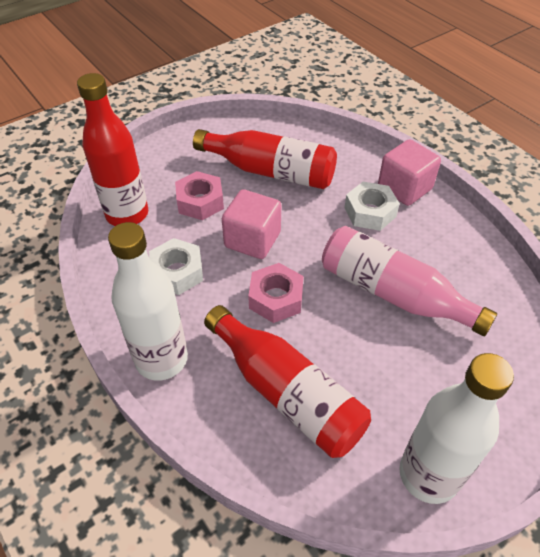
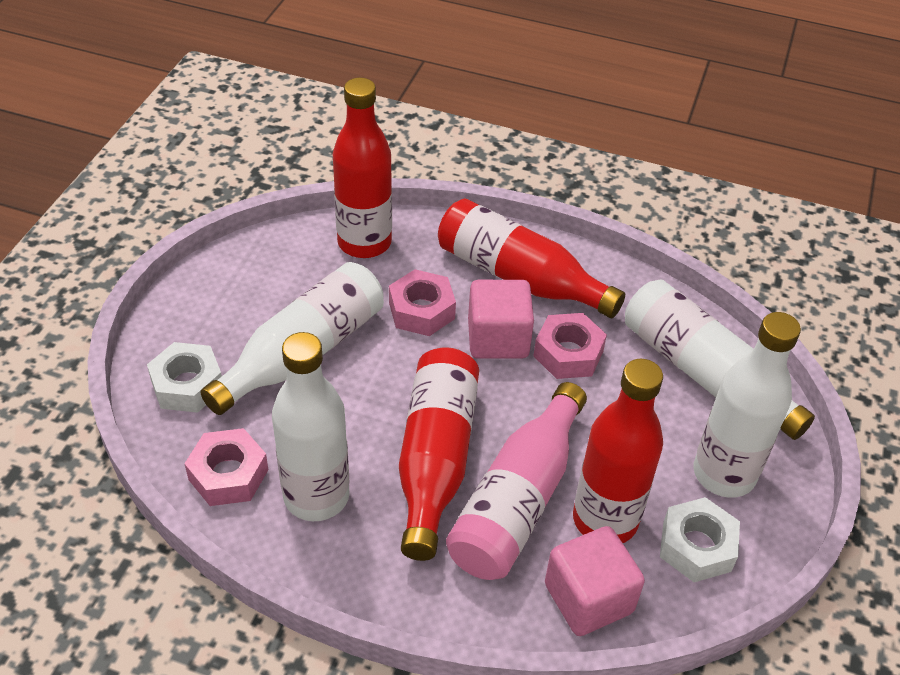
pink nut: [175,171,224,220] [248,263,304,323] = 2 -> [184,428,268,506] [389,269,456,336] [534,313,607,379] = 3
red bottle: [77,73,148,226] [193,129,337,189] [204,305,371,458] = 3 -> [333,78,392,258] [399,347,479,561] [438,199,625,318] [573,359,663,543] = 4
white bottle: [108,222,188,381] [399,353,514,504] = 2 -> [200,262,384,415] [272,332,349,521] [625,279,815,440] [693,312,801,498] = 4

